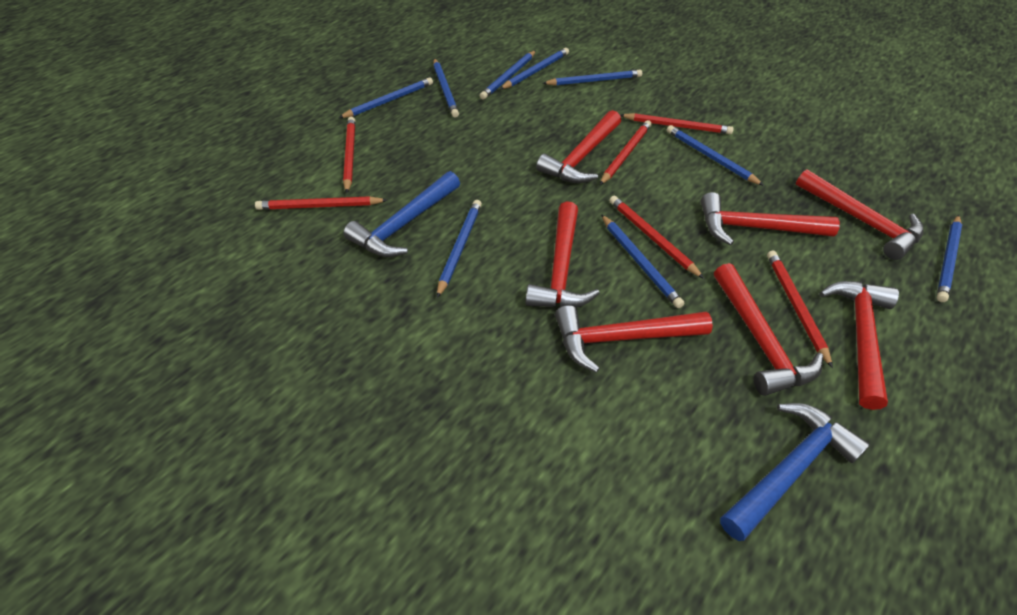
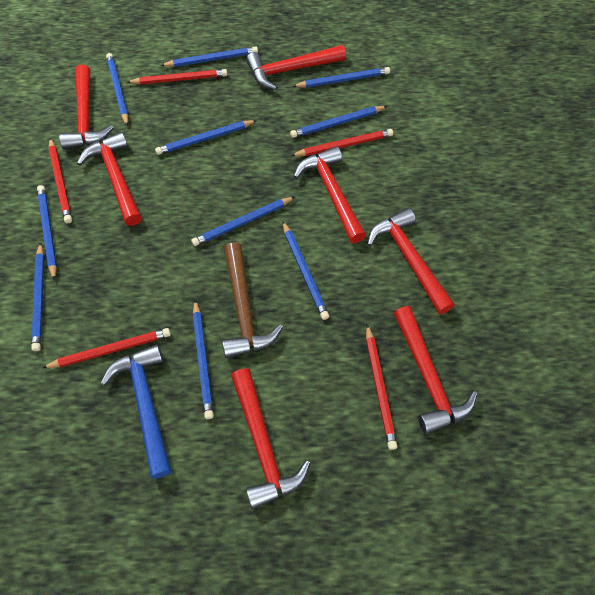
blue hammer: [343,171,460,257] [720,403,870,541] = 2 -> [101,344,172,479] = 1
blue pencil: [339,77,433,118] [433,58,459,118] [437,200,482,298] [480,50,536,100] [500,48,569,89] [543,70,642,86] [601,214,684,308] [667,125,764,186] [937,215,962,302] = 9 -> [31,242,45,351] [37,185,57,281] [106,53,128,126] [155,120,257,155] [160,46,258,67] [191,197,295,246] [193,300,214,419] [283,221,329,320] [290,106,387,138] [292,67,390,88] = 10
brown hammer: none = 0 -> [222,242,283,358] = 1
red pencil: [255,196,387,210] [343,117,355,193] [600,120,651,185] [609,196,704,279] [620,113,734,134] [767,250,833,368] = 6 -> [42,328,171,368] [49,138,72,223] [127,69,227,85] [291,129,393,156] [366,324,398,450] = 5

